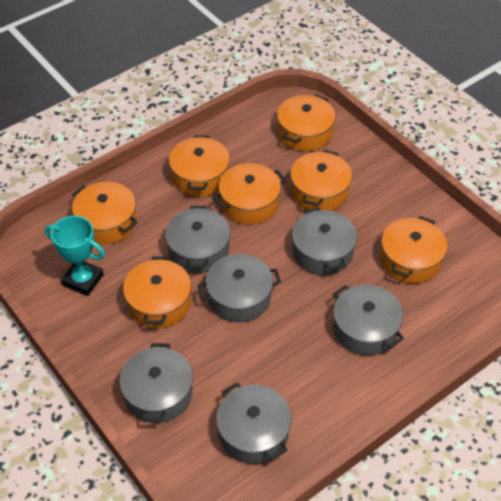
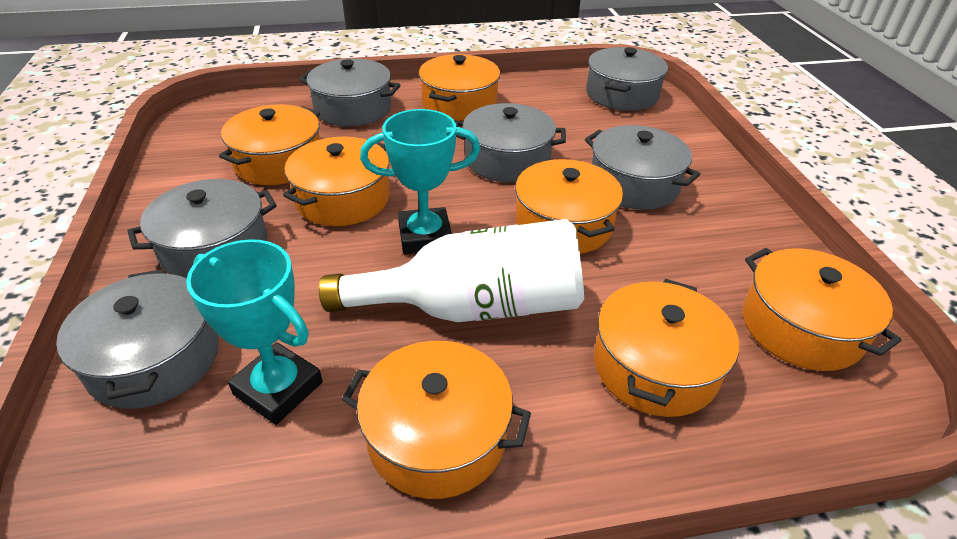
turquoise trophy: [45,216,105,296] = 1 -> [186,239,323,425] [360,109,480,254] = 2
white bottle: none = 0 -> [319,219,584,322] = 1

